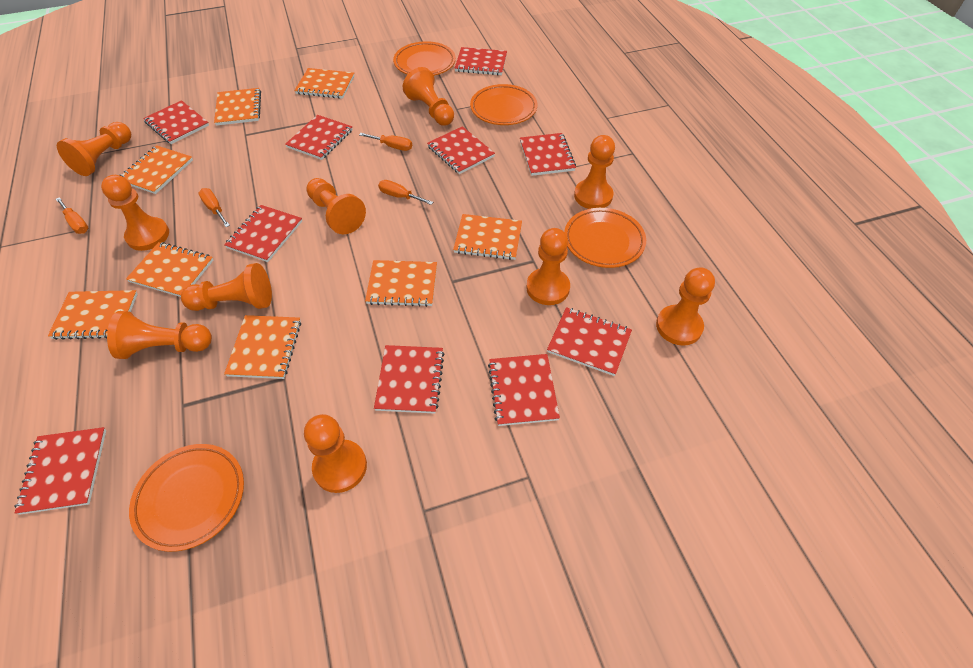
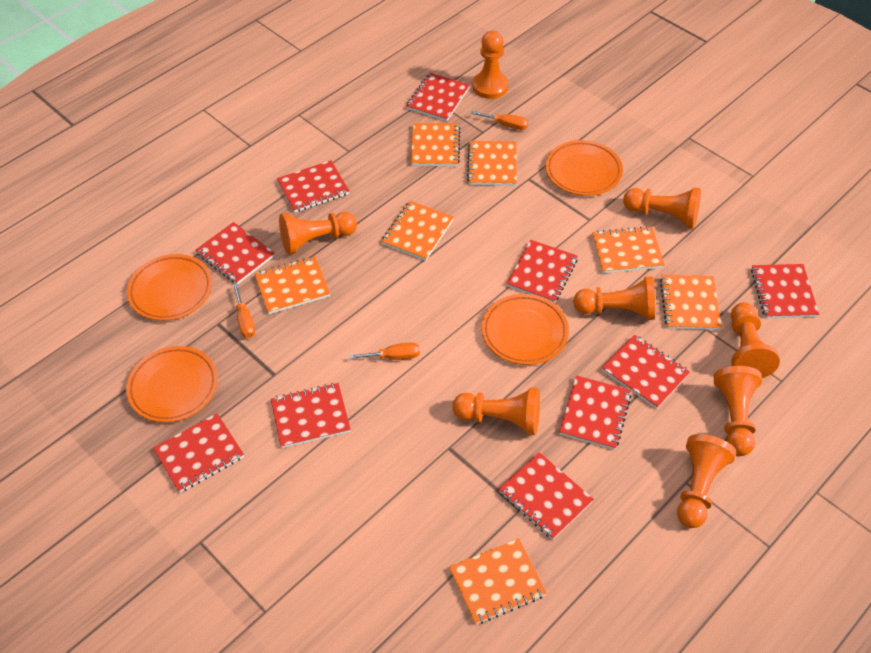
orange notebook: [48,290,138,340] [120,145,193,194] [126,242,214,297] [214,88,261,126] [224,315,301,379] [294,68,354,99] [365,260,437,307] [453,214,522,260] = 8 -> [255,256,330,314] [382,201,454,261] [411,123,460,166] [449,538,547,625] [467,141,517,186] [592,226,665,273] [660,275,722,330] = 7
orange pawn: [57,122,131,176] [101,175,169,251] [107,311,212,359] [181,263,272,311] [304,414,367,493] [306,178,366,234] [403,67,454,126] [526,228,570,305] [574,135,615,209] [656,267,715,346] = 10 -> [279,212,357,255] [452,387,540,435] [472,31,509,99] [573,276,655,320] [623,187,701,229] [677,434,736,528] [714,366,762,456] [731,302,780,378] = 8
orange screwdriver: [56,197,88,234] [199,188,230,227] [359,133,412,151] [378,180,433,205] = 4 -> [233,284,255,338] [349,342,420,360] [471,111,528,130] = 3

